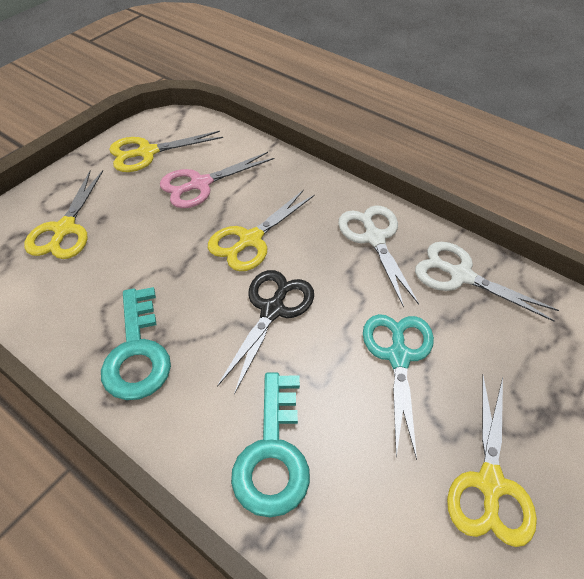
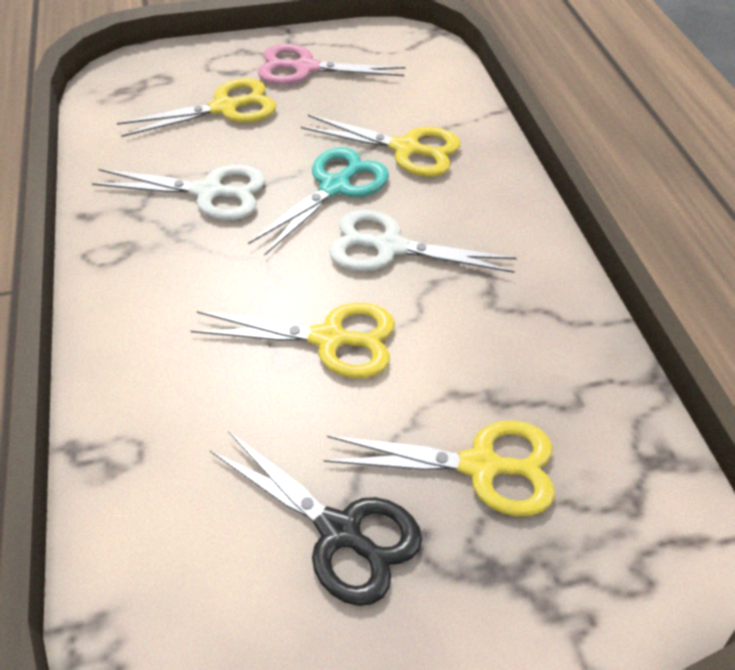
turquoise key: [101,287,171,400] [231,373,310,517] = 2 -> none = 0

